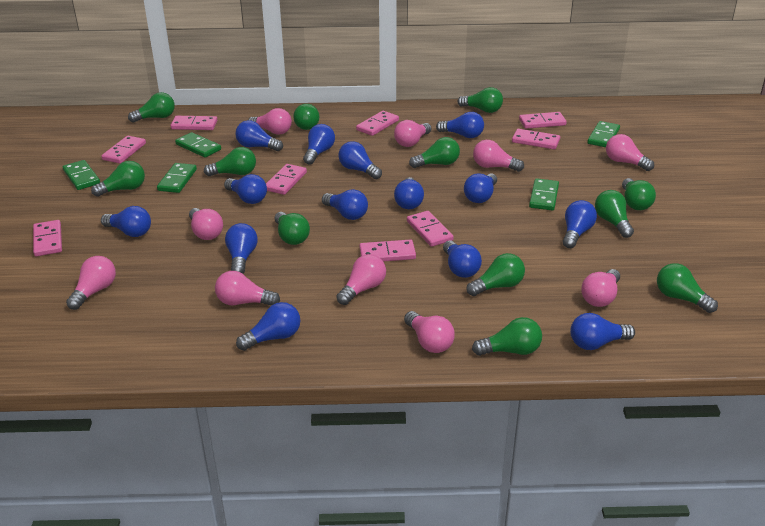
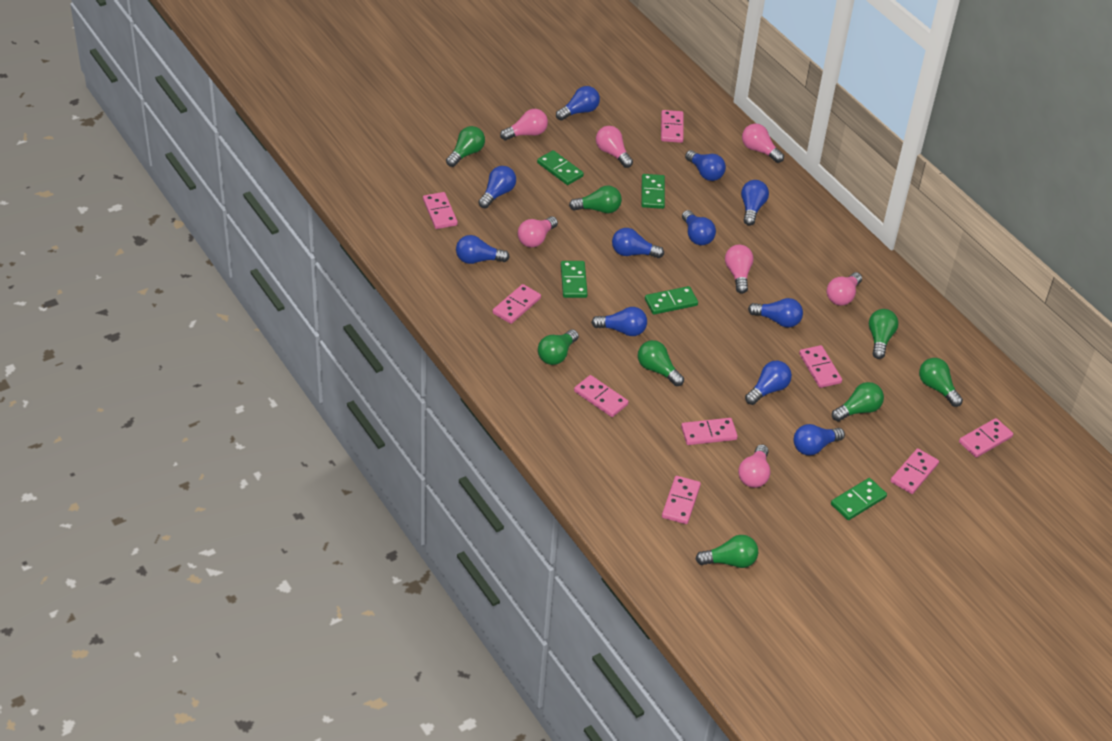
blue light bulb: [101,206,151,237] [224,174,267,204] [225,223,258,274] [235,120,283,151] [236,302,300,351] [303,124,335,165] [322,189,368,220] [338,141,382,179] [394,177,424,209] [436,112,484,138] [443,240,482,278] [464,173,497,203] [563,200,597,248] [570,313,635,350] = 14 -> [456,235,510,264] [478,166,516,208] [556,86,600,121] [591,307,647,336] [612,228,664,258] [682,210,716,245] [685,150,726,181] [741,180,769,226] [745,361,792,405] [748,298,803,328] [794,424,845,456] = 11
green light bulb: [91,161,145,197] [128,92,175,123] [204,147,256,176] [275,212,310,245] [293,104,319,130] [409,137,460,168] [457,87,503,113] [466,253,525,296] [472,317,542,356] [595,190,634,238] [622,178,656,210] [657,263,718,313] = 12 -> [446,126,485,167] [538,329,579,365] [569,185,622,213] [638,340,684,386] [695,535,758,568] [832,382,884,421] [869,309,899,359] [919,358,963,407] = 8
pink light bulb: [66,256,116,310] [189,208,223,240] [215,271,280,306] [248,108,292,135] [336,254,386,305] [394,120,432,147] [404,311,455,353] [473,140,524,172] [581,269,620,307] [606,134,654,171] = 10 -> [500,109,548,140] [518,216,558,247] [596,126,633,168] [725,244,754,294] [738,444,770,488] [742,124,784,163] [827,272,862,306] = 7

